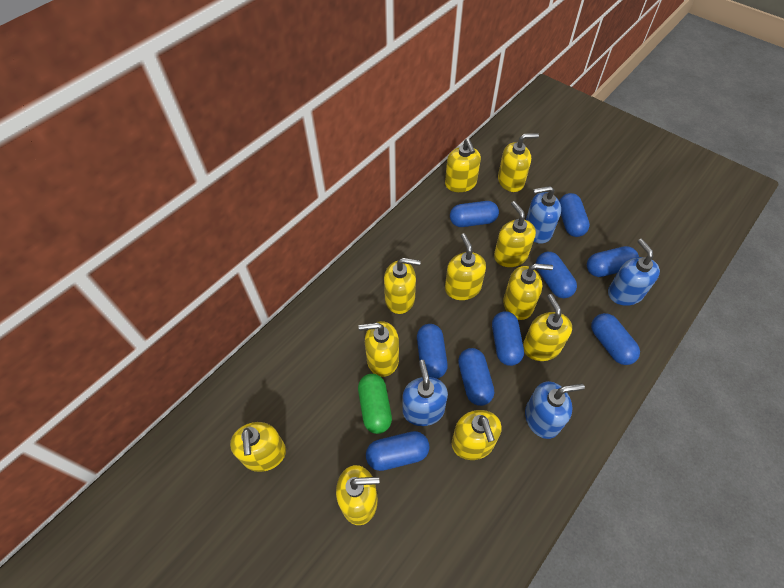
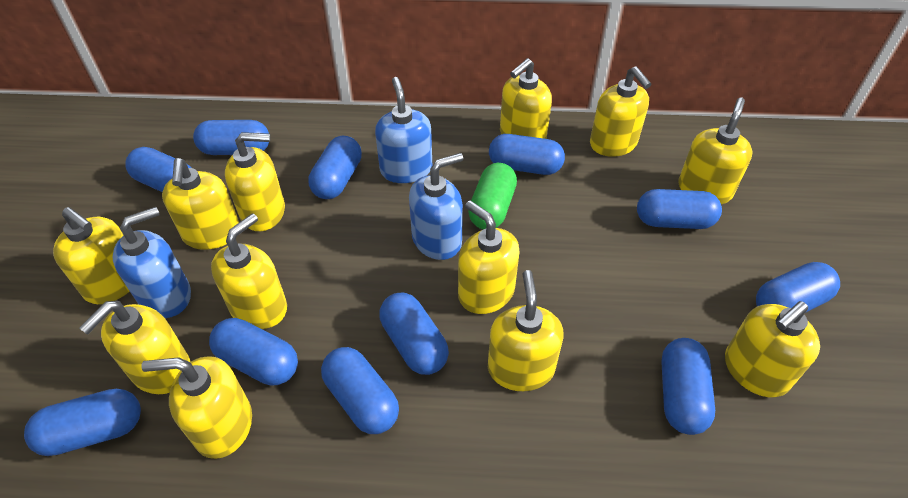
blue capsule: [366,431,430,471] [417,324,448,379] [450,201,499,227] [458,348,494,406] [492,311,524,366] [536,252,577,298] [559,193,590,237] [587,246,639,277] [591,313,640,365] = 9 -> [24,389,141,456] [125,147,191,192] [193,120,269,155] [209,318,298,385] [308,136,362,199] [321,347,399,434] [379,293,449,375] [489,134,565,175] [637,189,722,229] [661,338,715,435] [756,262,840,312] = 11
blue soap dispenser: [402,360,448,426] [525,381,585,439] [526,186,561,244] [608,239,660,306] = 4 -> [113,207,191,318] [375,77,432,183] [409,153,463,260] = 3
yellow soap dispenser: [230,422,286,472] [336,465,379,525] [358,321,399,377] [384,258,421,314] [445,139,481,192] [445,234,486,300] [452,410,501,460] [494,201,536,267] [498,133,539,192] [503,264,553,320] [523,294,572,361] = 11 -> [53,207,130,304] [79,301,191,394] [141,356,252,459] [162,158,239,250] [211,213,287,329] [225,132,285,231] [458,200,520,314] [488,270,564,391] [500,58,552,139] [590,66,651,157] [678,97,752,204] [725,301,820,397] = 12

